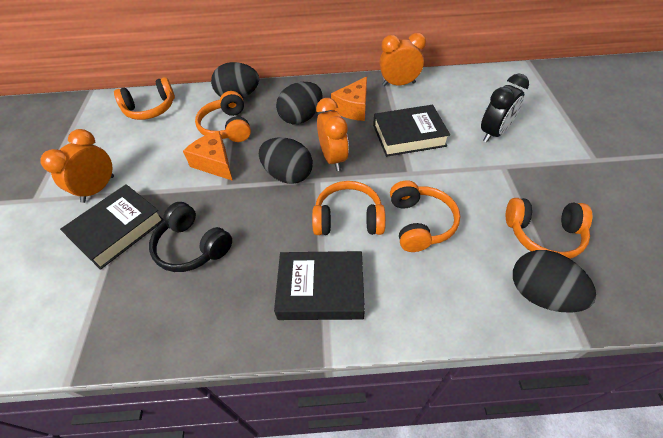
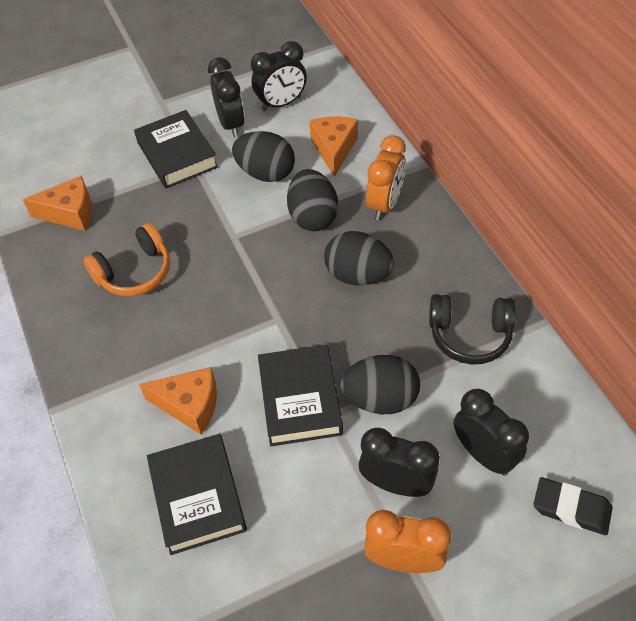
black clock: [481,74,529,142] = 1 -> [208,57,245,138] [251,41,307,111] [358,428,440,497] [454,389,529,476] = 4
black eraser: none = 0 -> [534,477,613,535] = 1
orange cheese: [183,131,233,181] [331,76,367,121] = 2 -> [23,176,92,231] [139,367,217,434] [310,116,358,177] = 3
orange clock: [40,129,114,203] [316,98,349,171] [379,32,426,86] = 3 -> [364,510,451,573] [366,135,406,220] = 2
orange headphones: [114,77,175,120] [195,91,251,142] [312,181,386,235] [390,180,460,252] [506,198,592,259] = 5 -> [83,223,170,296] = 1

